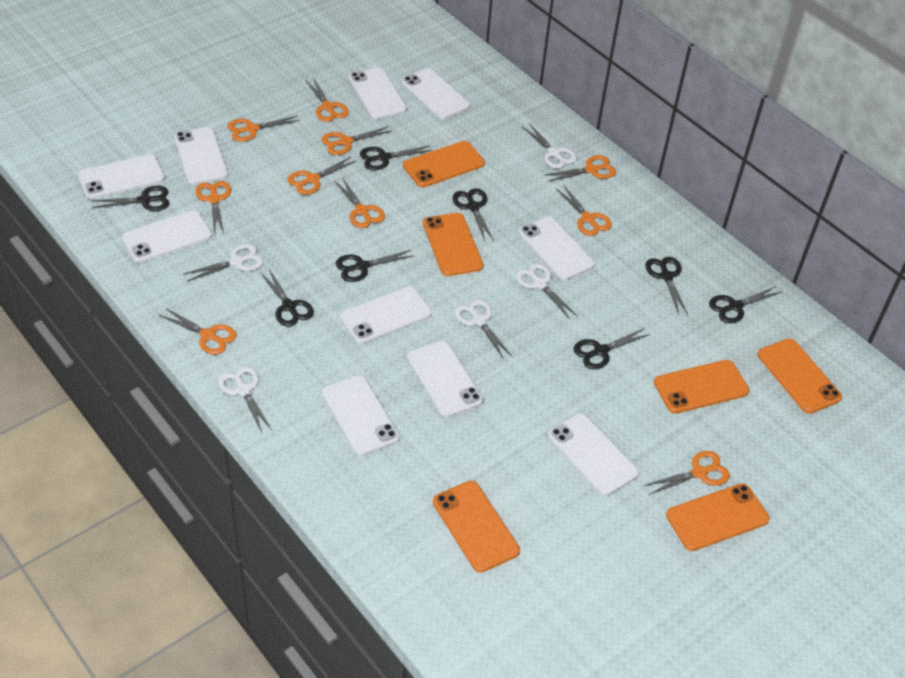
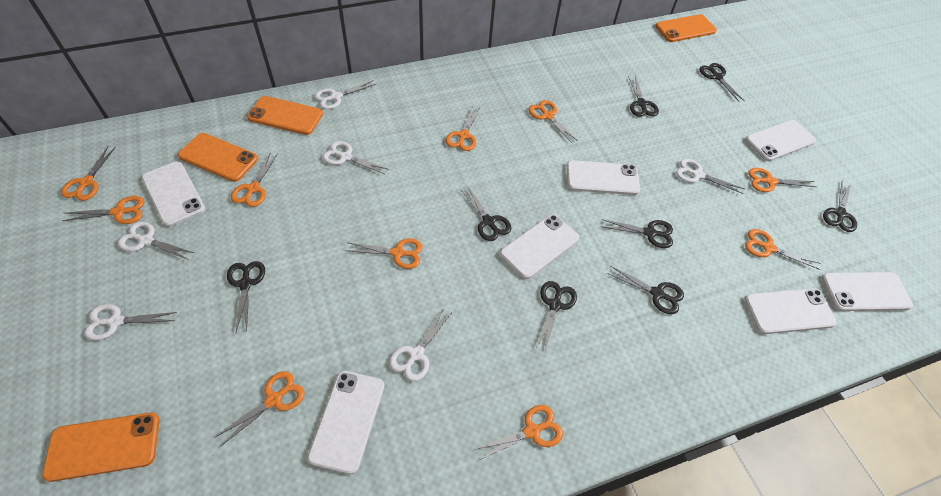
orange phone: [403,141,485,187] [423,213,483,276] [433,481,520,573] [654,360,750,414] [666,483,769,551] [757,338,842,414] = 6 -> [42,413,160,482] [178,133,258,182] [247,96,323,135] [655,14,717,42] = 4
white phone: [78,154,165,199] [122,210,212,263] [174,127,228,185] [322,375,400,456] [340,286,432,344] [348,67,407,119] [401,68,470,119] [407,340,483,417] [518,216,595,280] [548,413,639,496] = 10 -> [142,161,206,227] [308,371,385,474] [500,214,579,279] [567,160,640,195] [744,288,837,334] [745,120,816,161] [822,272,913,311] = 7
white scissors: [184,244,264,281] [218,366,272,432] [454,299,513,359] [516,263,577,319] [522,123,577,169] = 5 -> [84,304,177,340] [118,222,194,260] [315,80,376,109] [323,141,389,174] [389,308,452,381] [676,159,745,194] = 6

